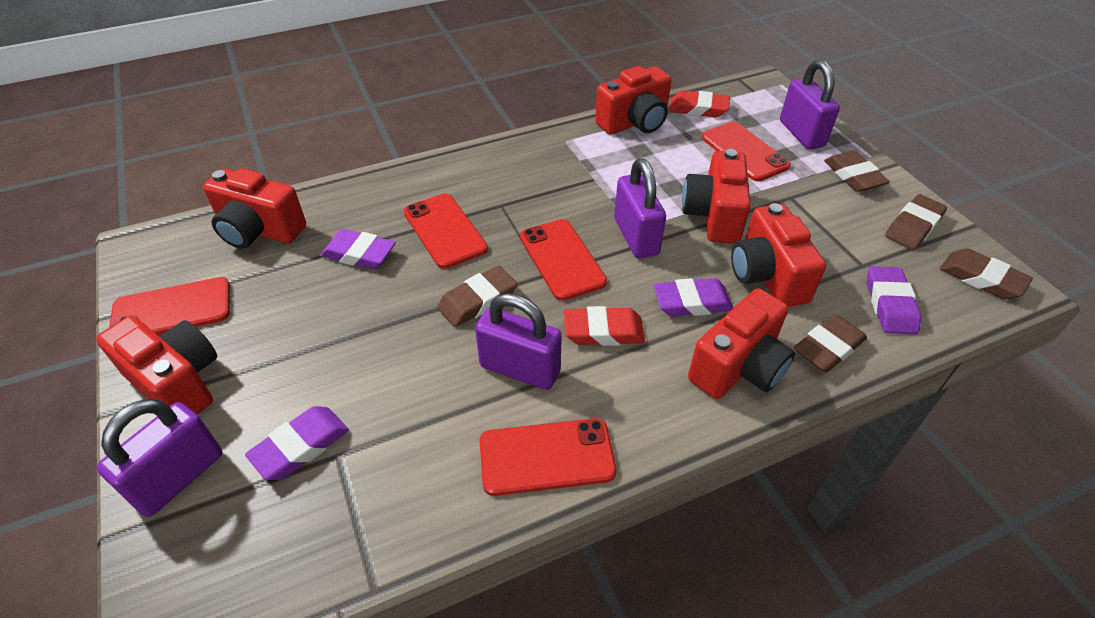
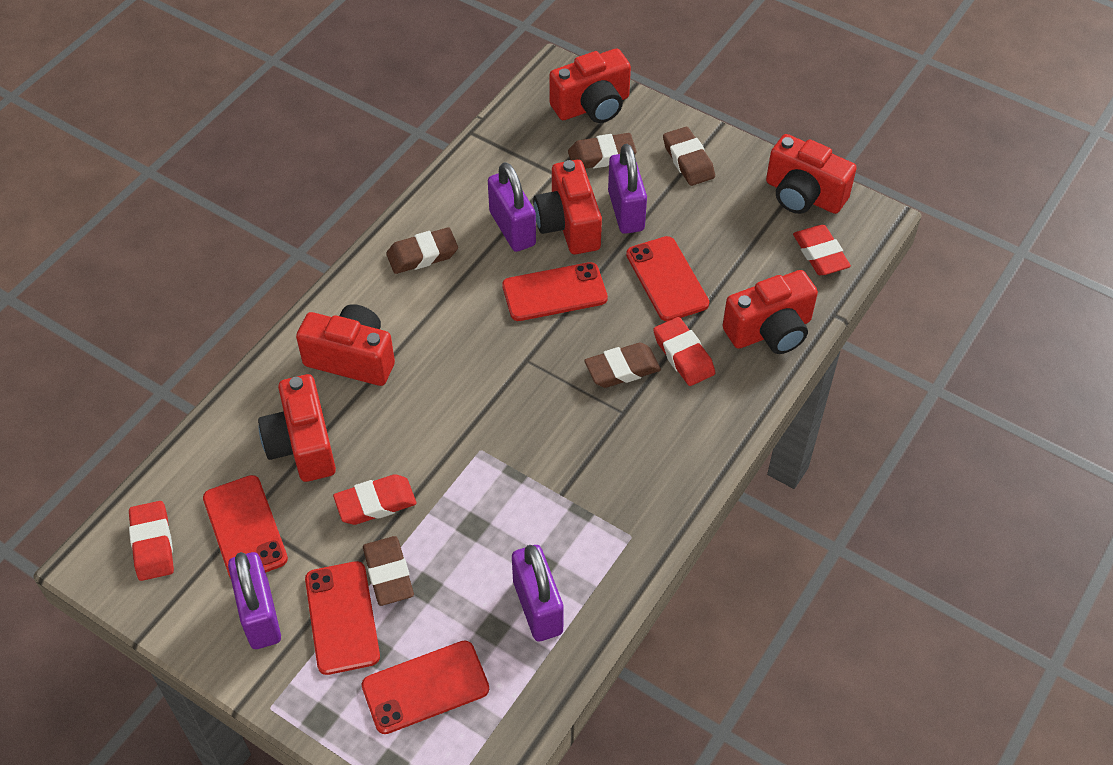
purple eraser: [245,406,349,480] [321,229,396,269] [654,278,733,317] [867,266,921,334] = 4 -> none = 0
red eraser: [564,306,645,346] [669,90,730,117] = 2 -> [129,501,174,581] [333,474,417,525] [653,317,715,386] [793,225,851,275] = 4

